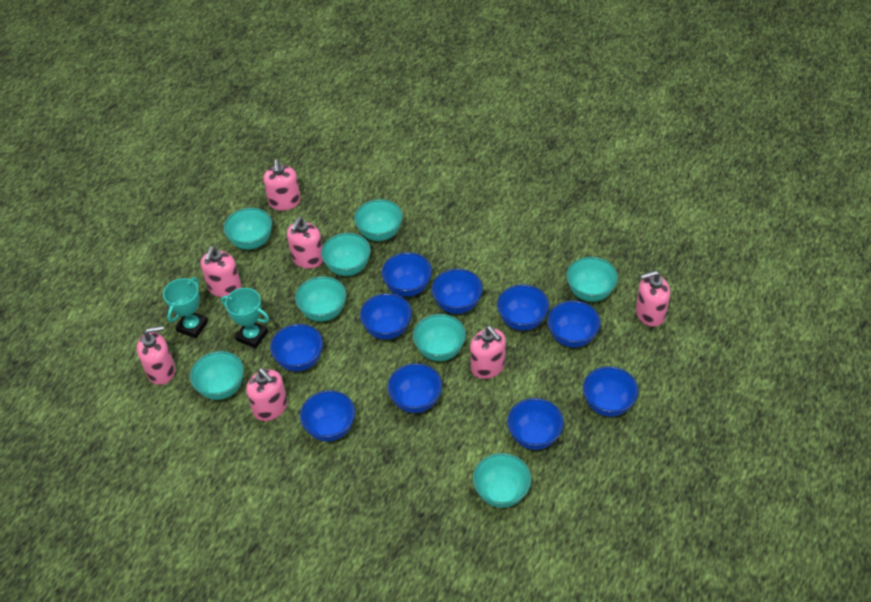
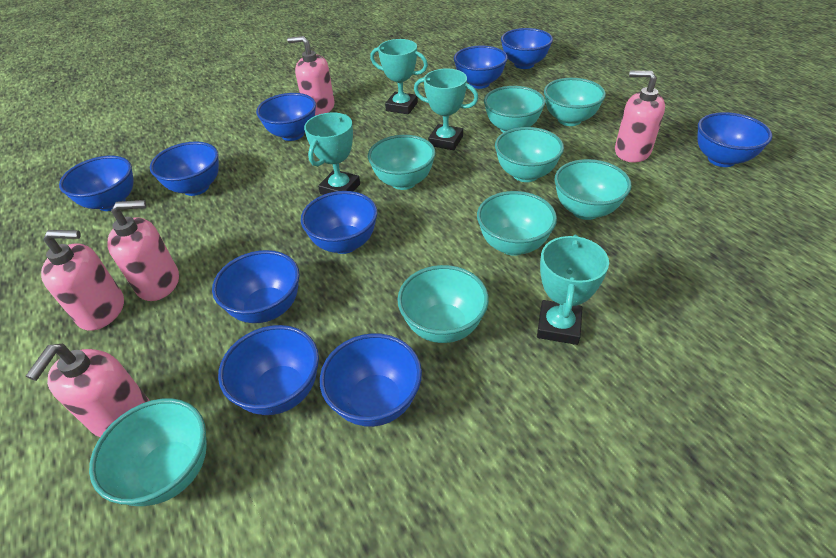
pink soap dispenser: [137,326,175,385] [201,246,241,297] [246,368,288,421] [263,159,301,211] [287,217,323,269] [470,326,506,379] [636,270,670,327] = 7 -> [26,344,150,437] [41,230,124,331] [107,200,179,301] [287,36,335,116] [615,71,665,162] = 5
turquoise trophy: [163,277,208,338] [221,288,269,349] = 2 -> [304,112,360,195] [370,39,428,114] [414,69,478,150] [537,235,609,345] = 4

